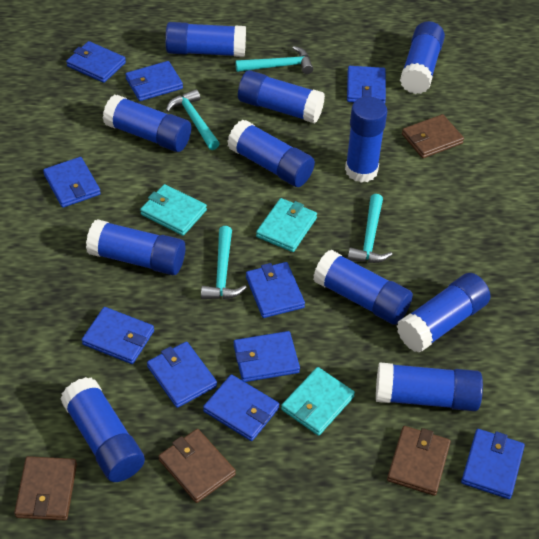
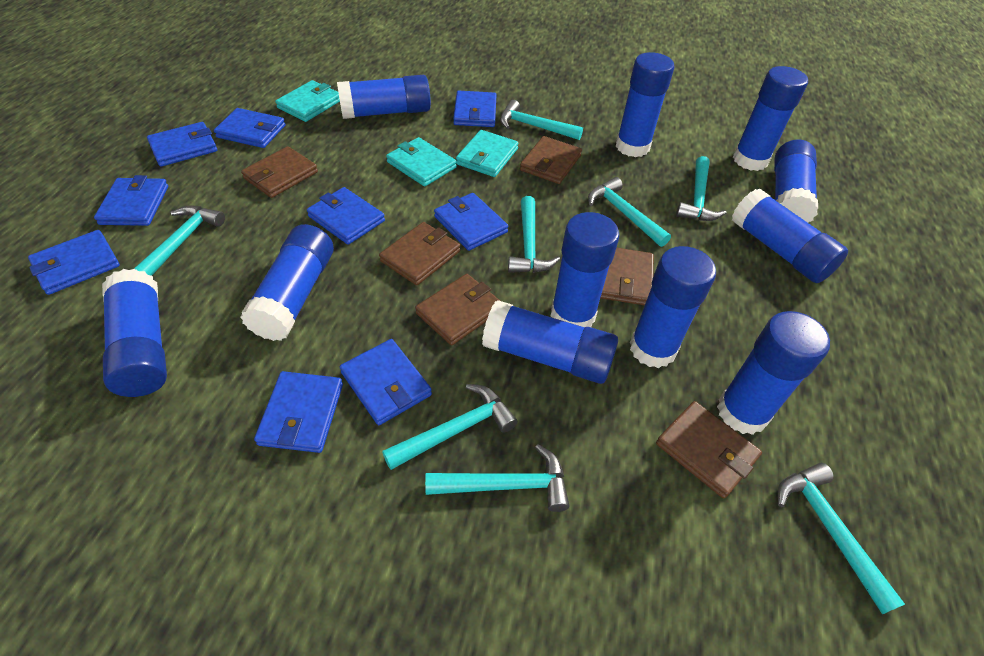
blue wallet: [43,157,101,208] [66,41,126,83] [82,307,154,364] [125,61,183,101] [147,341,217,408] [203,374,279,441] [234,331,300,382] [246,262,305,318] [347,66,386,103] [461,429,525,499] = 10 -> [28,230,120,295] [94,175,168,226] [147,122,217,167] [214,108,285,148] [254,371,343,453] [307,187,385,245] [340,339,432,425] [434,193,508,251] [453,90,496,127] = 9
brown wallet: [14,456,77,521] [158,429,236,503] [387,426,451,496] [402,114,464,158] = 4 -> [241,146,318,198] [379,222,460,285] [415,274,500,345] [520,136,582,184] [601,248,654,305] [656,401,762,498] = 6
turquoise hammer: [166,89,220,150] [201,226,247,299] [235,46,313,74] [348,194,393,263] = 4 -> [134,205,225,276] [382,384,518,470] [425,444,569,512] [500,100,583,140] [508,196,560,273] [588,177,671,247] [676,156,726,221] [778,463,905,614] = 8

